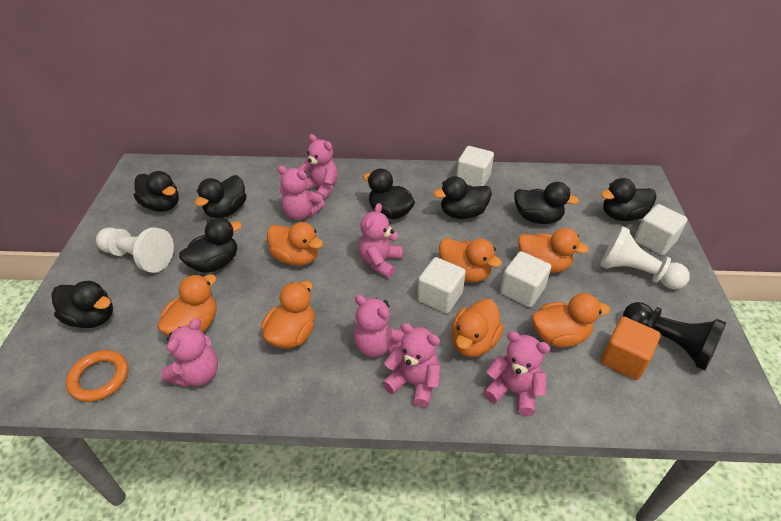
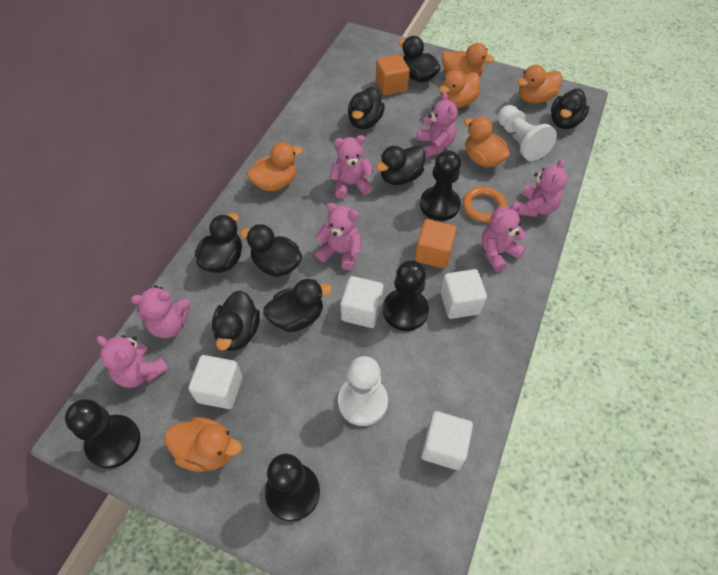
black pawn: [623,302,726,371] = 1 -> [65,399,140,469] [265,454,320,521] [383,260,429,331] [420,150,461,221] = 4
orange cube: [601,317,661,380] = 1 -> [376,54,410,96] [415,219,457,269] = 2
orange duck: [157,274,217,336] [261,281,315,349] [267,222,323,266] [439,238,502,282] [452,299,504,357] [518,228,589,273] [532,293,610,348] = 7 -> [165,417,242,472] [247,142,303,191] [439,70,480,108] [442,43,495,77] [464,116,510,167] [517,65,562,103] = 6

